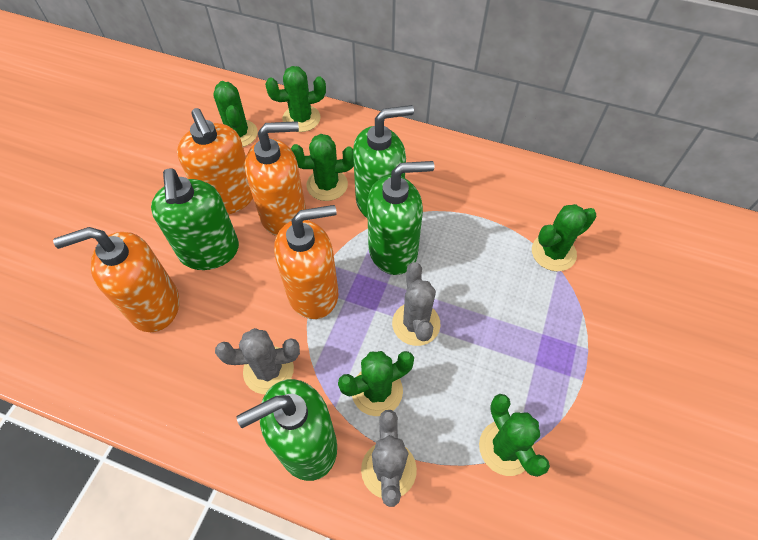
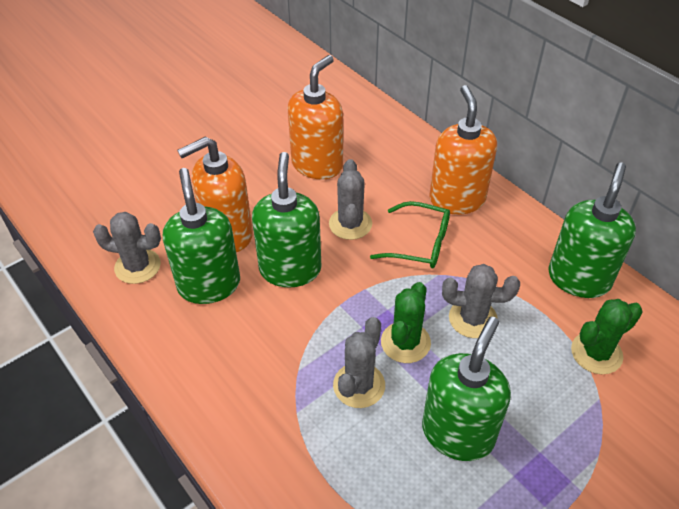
green cactus: [213,81,258,147] [265,66,326,132] [291,134,354,201] [338,351,414,416] [479,394,550,477] [532,204,597,271] = 6 -> [381,282,431,363] [571,299,643,375] = 2
green glasses: none = 0 -> [370,201,450,268] = 1
grey cactus: [215,328,300,394] [361,410,417,507] [392,262,441,346] = 3 -> [93,212,161,284] [329,159,372,240] [333,317,385,408] [442,264,520,338] = 4
orange soap dispenser: [53,227,179,332] [177,108,253,214] [245,121,306,236] [274,205,338,319] = 4 -> [177,137,253,252] [287,55,343,180] [429,85,497,215] = 3

